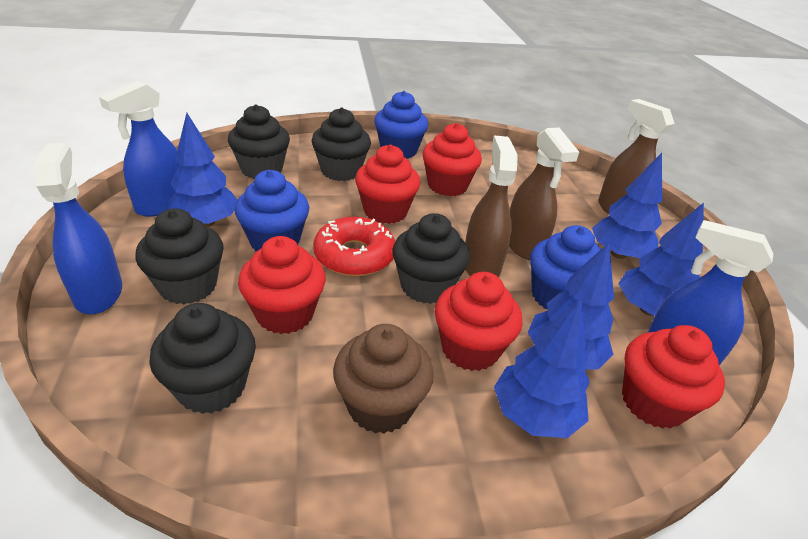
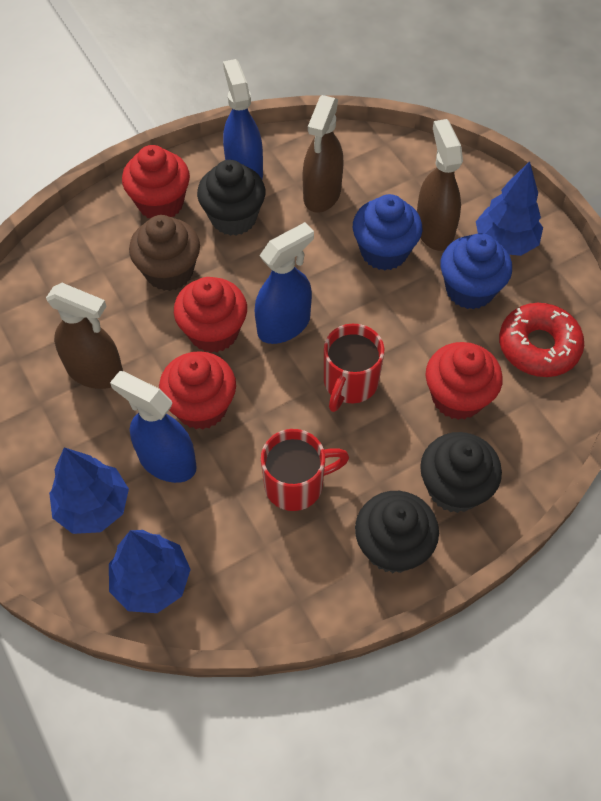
black cupcake: [136,209,224,305] [149,303,256,414] [228,104,290,179] [312,108,371,181] [393,213,470,304] = 5 -> [197,160,265,236] [355,491,439,573] [420,432,502,513] = 3
blue cupcake: [235,170,309,252] [374,91,428,159] [530,225,601,309] = 3 -> [353,194,422,270] [440,233,512,309] = 2
blue tree: [168,113,237,227] [494,299,590,438] [528,243,614,370] [592,153,662,259] [618,203,704,316] = 5 -> [49,447,129,534] [109,530,191,613] [476,161,543,256] = 3
red cupcake: [238,236,326,334] [355,145,420,224] [423,123,482,196] [435,272,523,371] [622,325,725,429] = 5 -> [122,145,190,218] [159,351,236,430] [174,277,247,353] [425,342,503,420] = 4
red mug: none = 0 -> [261,429,349,511] [324,324,384,412] = 2

